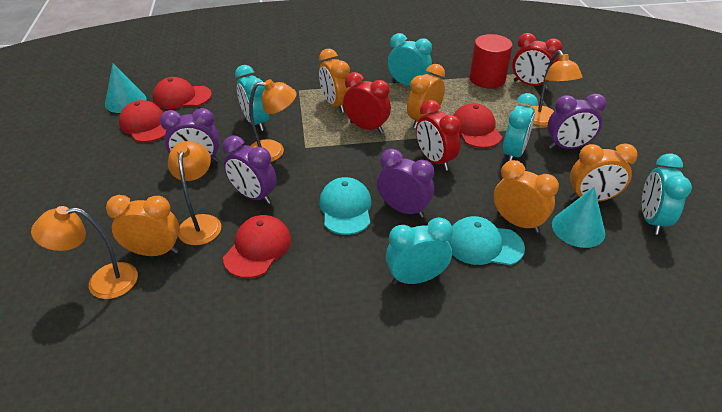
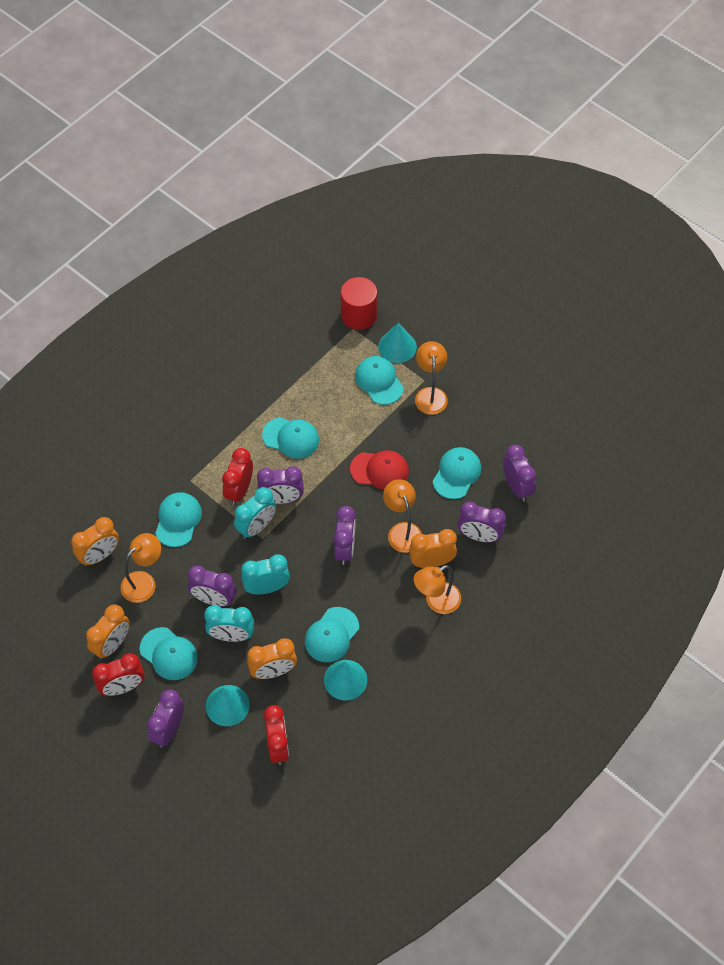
orange clock: [106,195,179,256] [319,49,351,113] [407,64,445,129] [494,160,559,233] [570,143,638,202] = 5 -> [71,517,119,566] [86,605,130,659] [247,638,297,679] [409,529,457,568] = 4
purple clock: [160,108,220,162] [223,136,277,204] [377,149,434,218] [547,93,606,149] = 4 -> [147,689,184,747] [188,566,236,607] [257,466,304,504] [334,506,356,565] [458,502,506,542] [503,445,536,502] = 6
red cap: [119,100,166,142] [153,77,212,109] [223,215,291,278] [454,103,502,148] = 4 -> [350,450,409,490] = 1
turquoise cap: [319,177,371,235] [448,216,525,265] = 2 -> [140,627,198,680] [155,492,202,547] [262,417,319,459] [305,607,359,662] [355,356,404,405] [432,447,481,499] = 6
turquoise clock: [235,65,269,131] [386,217,453,284] [388,33,432,86] [503,93,538,162] [642,153,692,235] = 5 -> [204,605,254,642] [234,487,276,539] [241,554,290,594] = 3
turquoise cone: [105,63,146,113] [552,187,605,248] = 2 -> [206,685,250,726] [324,660,367,700] [378,323,417,363] = 3

